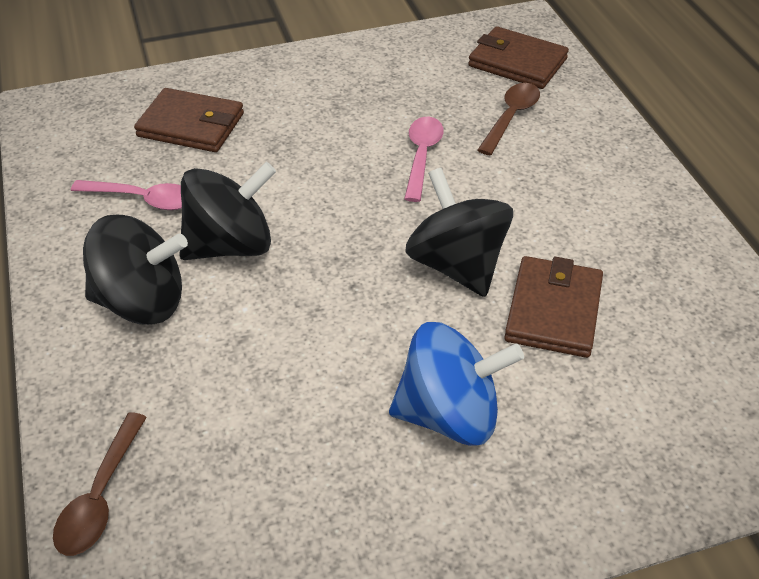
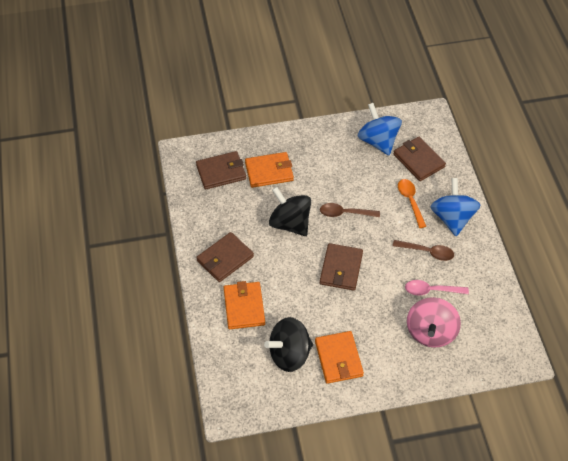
black spinning top: [83,215,188,325] [180,162,276,260] [405,168,513,297] = 3 -> [264,317,313,372] [269,187,311,236] = 2
blue spinning top: [389,322,524,446] = 1 -> [358,103,402,155] [430,178,480,236] = 2
brown wallet: [134,88,244,152] [468,26,569,89] [504,256,603,358] = 3 -> [196,151,246,190] [196,232,254,282] [320,243,363,291] [393,137,446,181] = 4
orange spoon: none = 0 -> [398,179,426,228] = 1
orange wallet: none = 0 -> [224,281,265,329] [245,152,294,188] [315,331,364,384] = 3
pink spinning top: none = 0 -> [407,297,461,348] = 1
pink spoon: [71,180,182,210] [404,117,444,202] = 2 -> [405,280,469,295] = 1

